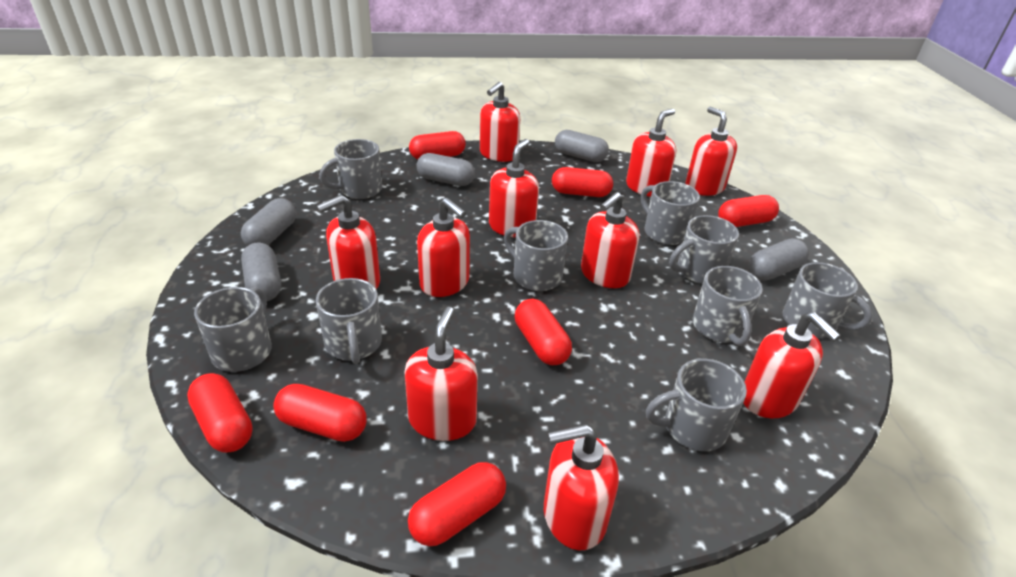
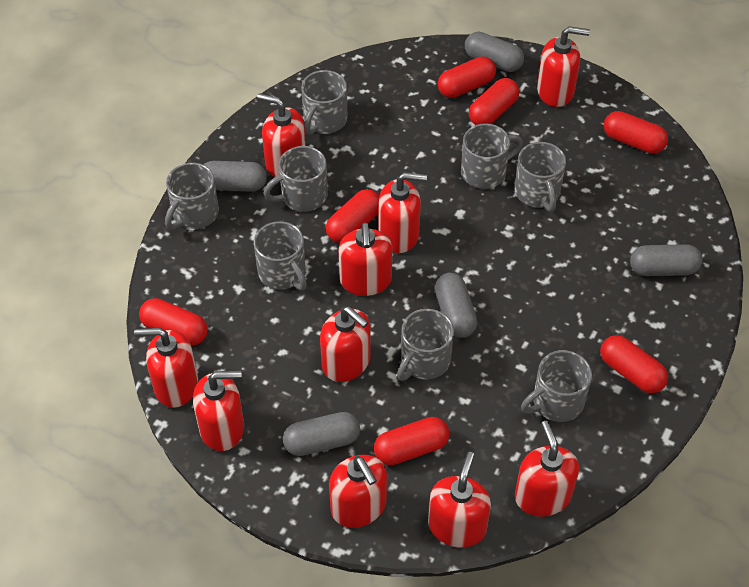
grey mug: [194,287,272,372] [316,278,382,364] [319,139,382,199] [504,220,568,291] [641,181,700,245] [646,359,747,451] [670,215,739,284] [693,266,763,346] [783,262,873,338] = 9 -> [165,163,219,230] [254,221,307,290] [263,146,328,212] [301,70,347,135] [397,309,454,381] [461,123,523,189] [515,142,566,212] [521,350,592,422] = 8

